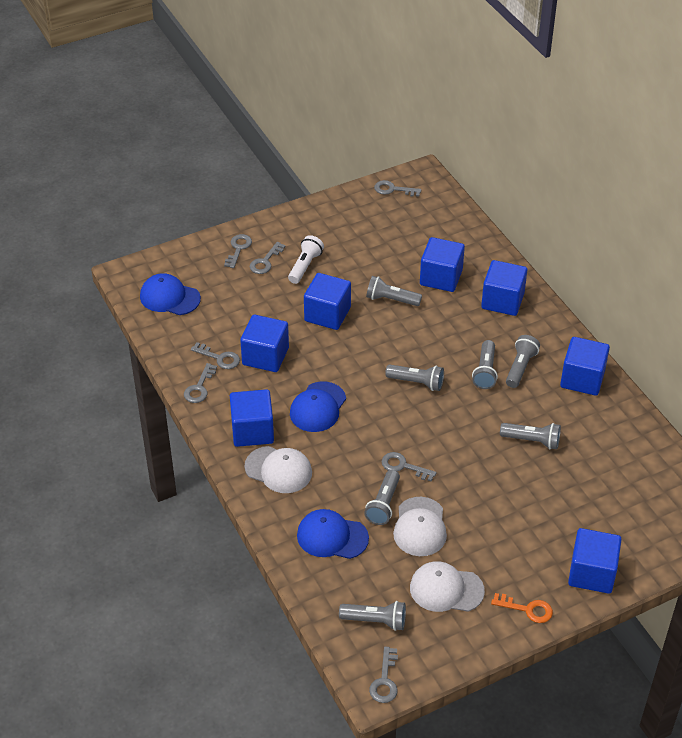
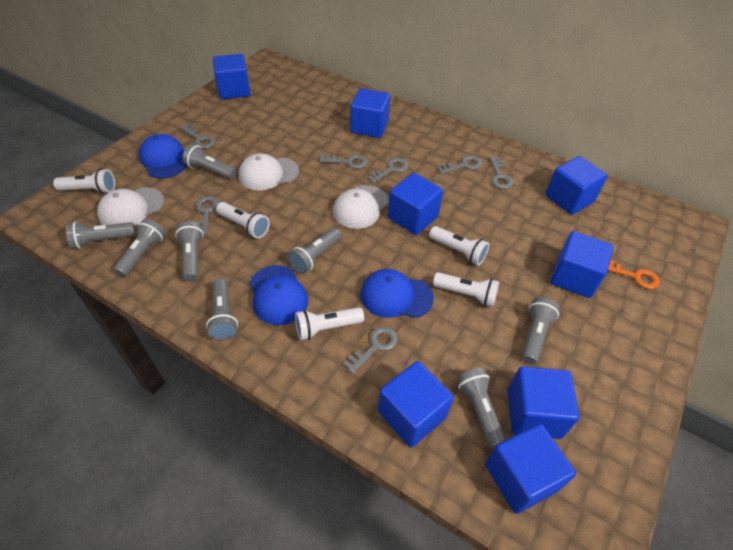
blue cube: [230,389,274,447] [240,315,289,372] [304,273,351,330] [420,237,465,292] [481,260,527,316] [560,337,610,396] [568,528,622,594] = 7 -> [213,54,250,99] [351,88,390,138] [378,361,454,447] [388,173,443,235] [485,424,576,514] [507,366,579,439] [545,156,608,215] [550,231,613,298] = 8
grey flashlight: [339,601,406,631] [364,470,400,525] [366,276,422,306] [385,364,444,391] [472,340,498,389] [500,423,561,449] [506,335,540,388] = 7 -> [66,222,135,249] [113,219,166,277] [175,221,204,281] [183,144,237,179] [206,278,238,340] [288,228,341,274] [456,368,506,448] [521,297,560,364] = 8
white flashlight: [288,235,324,284] = 1 -> [53,169,115,194] [216,202,270,239] [295,307,364,340] [429,226,489,266] [433,272,499,307] = 5

